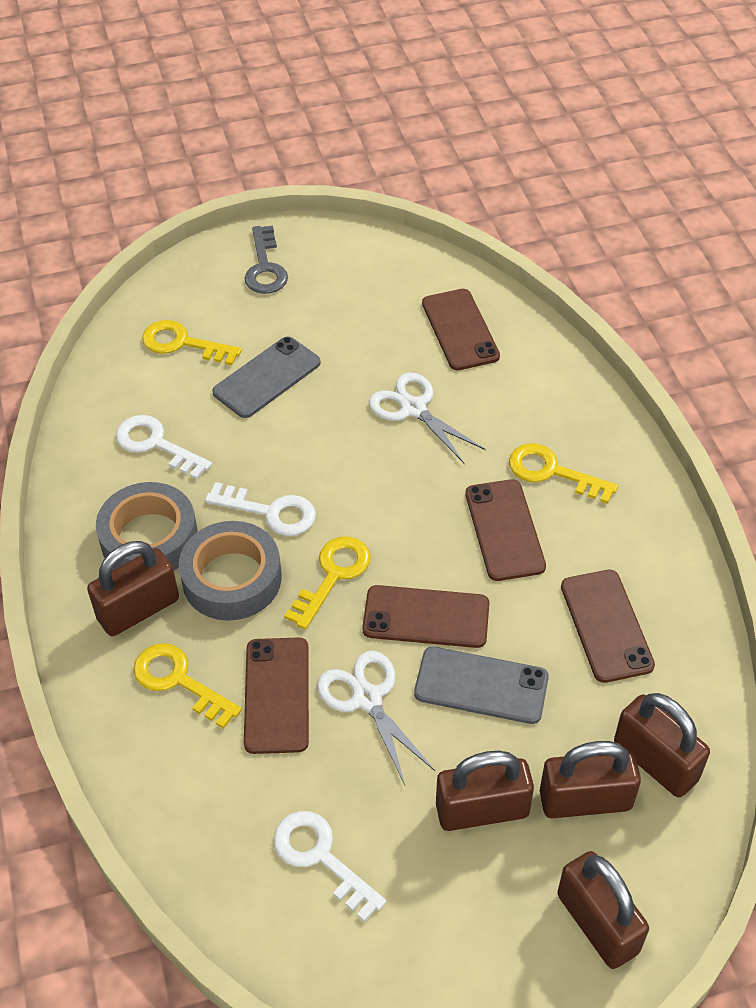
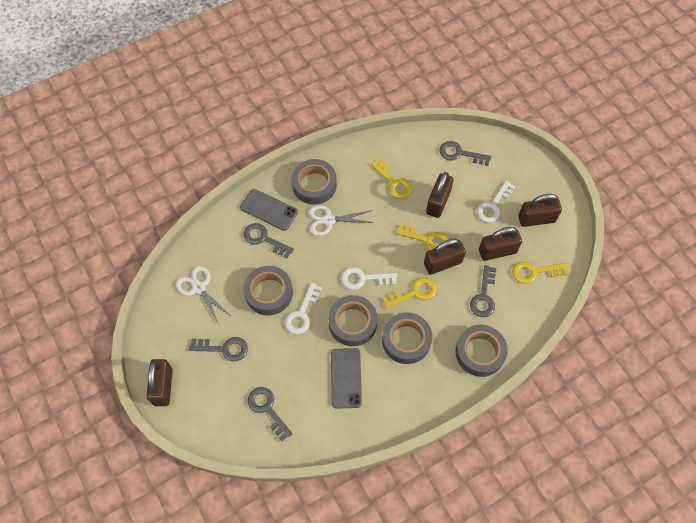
brown phone: [244,638,309,754] [362,585,489,648] [422,289,500,371] [466,479,546,581] [561,570,655,683] = 5 -> none = 0
grey key: [244,226,288,294] = 1 -> [189,337,248,362] [244,223,294,258] [248,387,293,441] [440,141,491,166] [470,265,496,317] = 5
grey tape: [96,482,198,570] [179,521,282,621] = 2 -> [243,266,293,315] [292,159,337,205] [328,295,377,346] [382,312,432,364] [455,325,508,377] = 5

